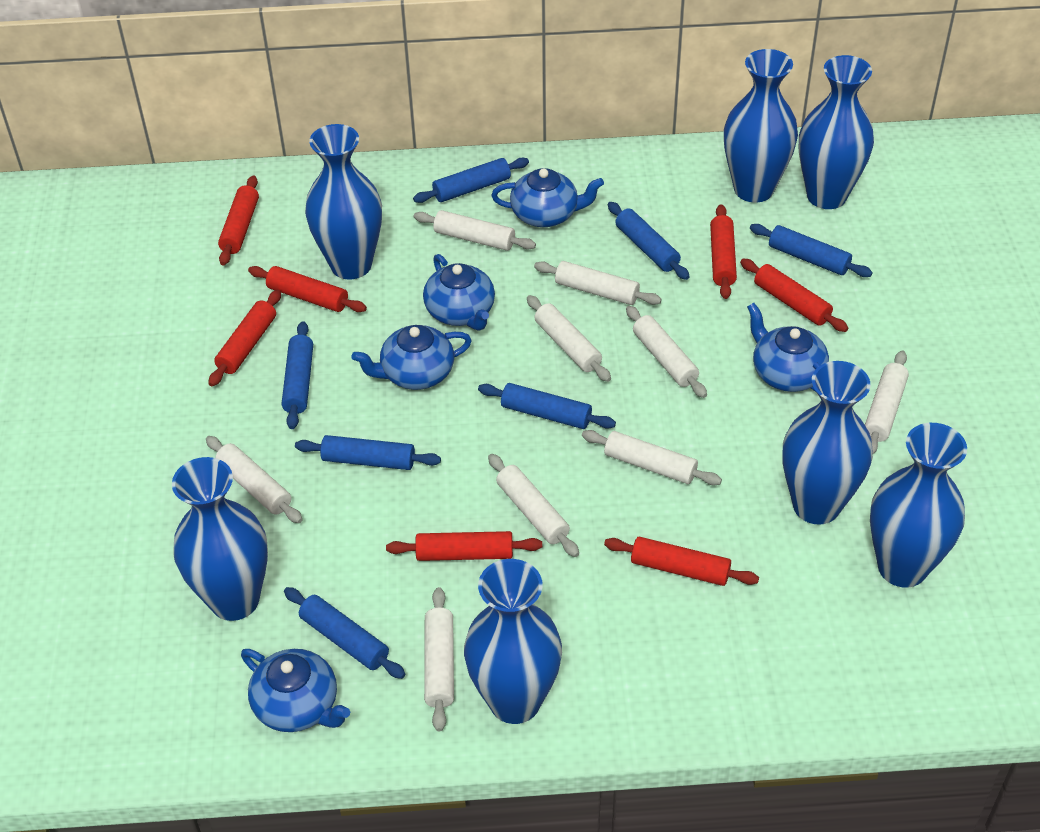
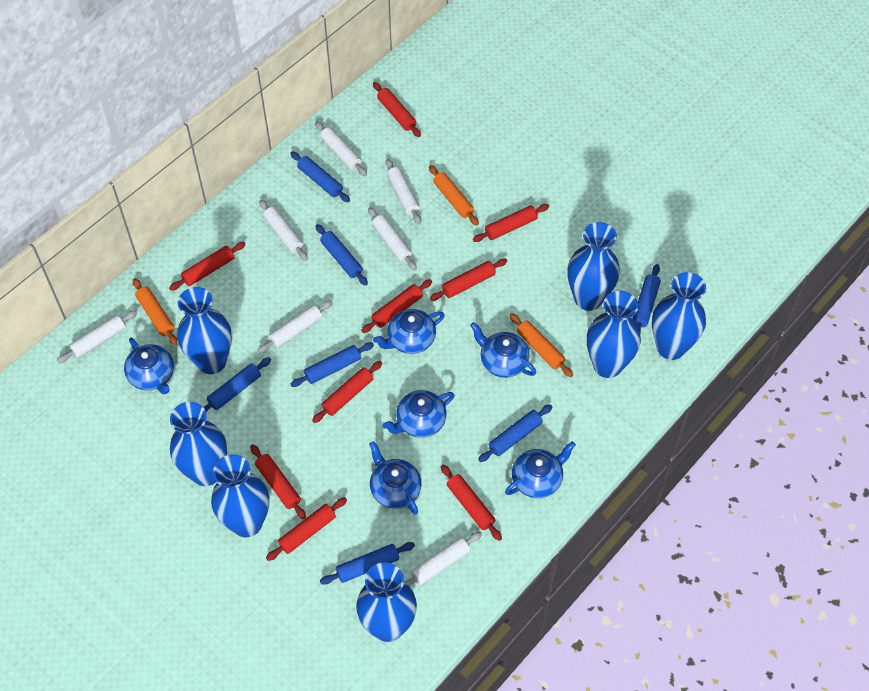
blue teapot: [241,649,350,732] [351,325,472,390] [423,254,495,330] [491,168,604,227] [747,303,829,392] = 5 -> [124,338,174,394] [369,441,421,515] [373,309,445,354] [382,390,455,438] [470,322,536,378] [505,441,576,498] = 6
orange rolling pin: none = 0 -> [133,278,177,345] [429,165,479,226] [509,313,573,377] = 3
red rolling pin: [208,290,281,386] [218,175,259,265] [248,266,367,312] [386,531,542,561] [604,537,759,586] [710,204,737,299] [740,259,848,332] = 7 -> [169,242,246,291] [250,445,306,519] [266,497,347,561] [312,361,382,423] [361,279,432,333] [373,82,421,137] [430,258,507,301] [441,465,502,541] [473,204,549,242] = 9
white rolling pin: [206,436,303,523] [414,210,536,251] [424,587,454,732] [488,454,579,557] [527,295,611,382] [534,261,662,305] [582,430,722,485] [626,306,707,398] [865,350,909,454] = 9 -> [57,310,137,363] [257,300,333,353] [259,200,308,261] [315,122,367,176] [368,207,417,271] [386,159,421,224] [404,532,482,587] = 7

